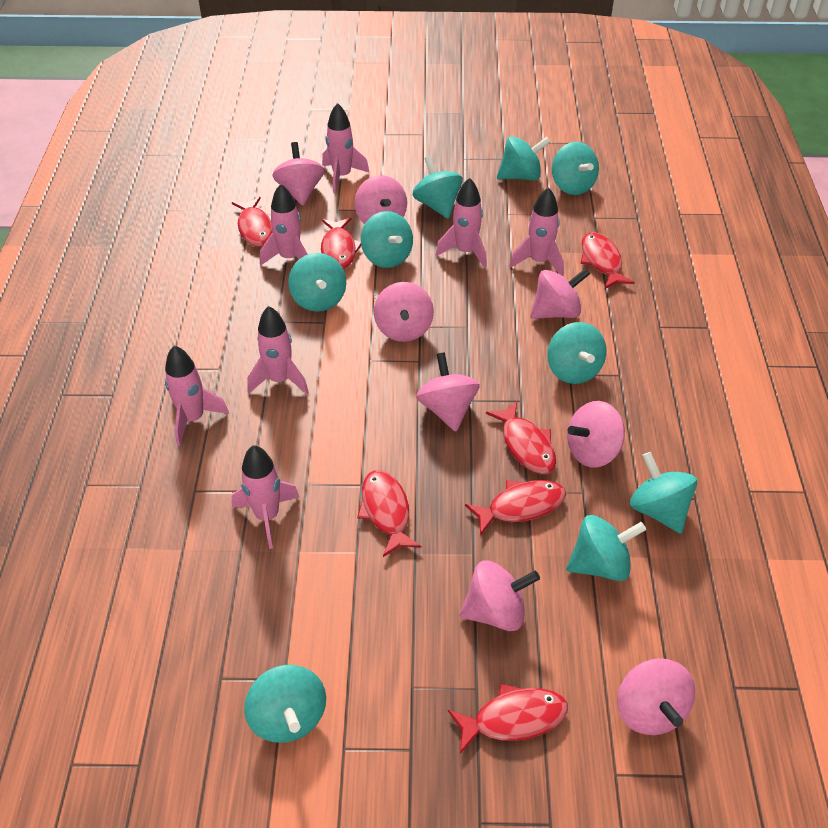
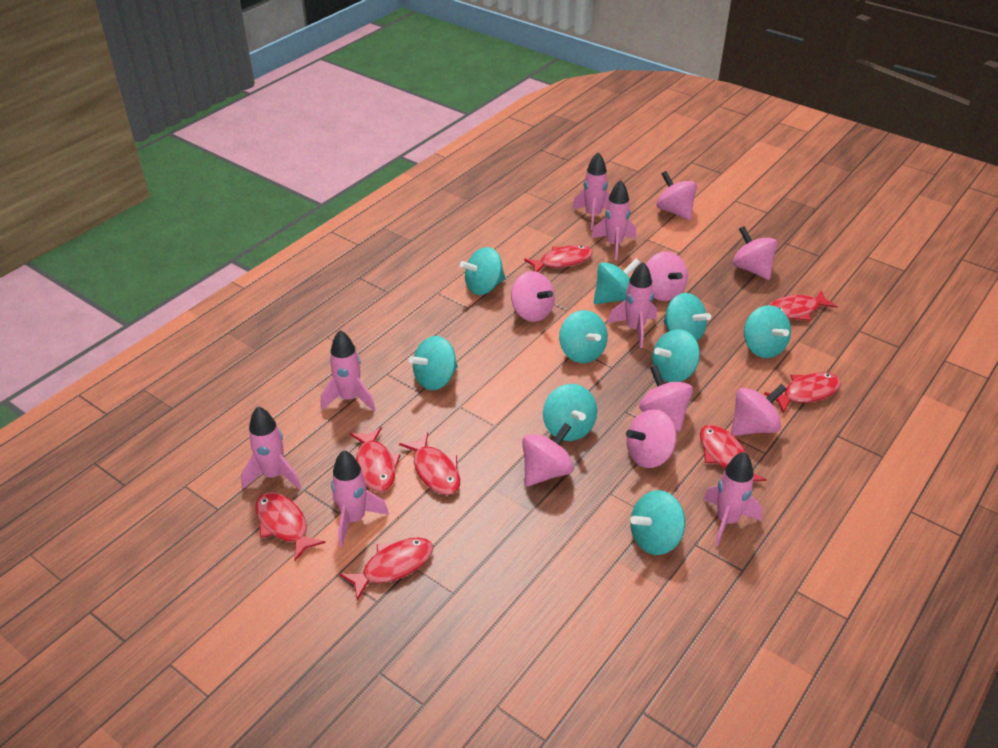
red fish: [232,197,272,247] [321,218,361,269] [357,470,422,557] [448,683,568,753] [465,480,566,536] [486,401,556,474] [580,232,635,289] = 7 -> [255,492,326,561] [340,537,433,601] [350,427,401,492] [399,432,460,495] [524,245,593,272] [700,424,767,481] [764,372,841,414] [769,290,838,321] = 8

